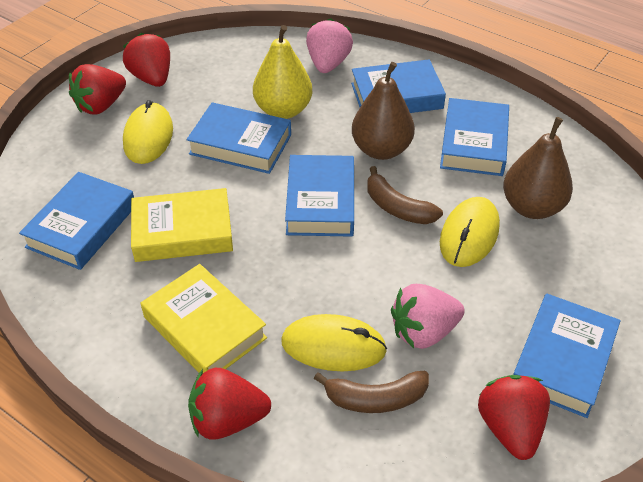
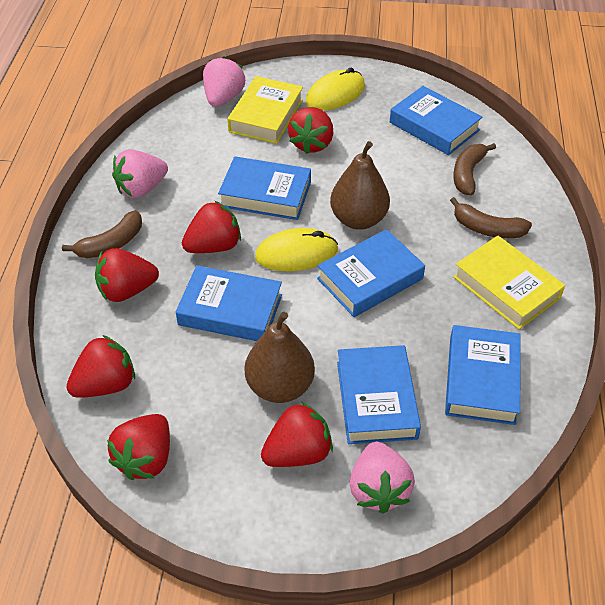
brown banana: [314,371,429,413] [367,166,443,224] = 2 -> [62,210,142,258] [450,197,532,238] [453,143,496,195] = 3
pink strawberry: [306,18,353,73] [391,284,465,349] = 2 -> [112,149,168,198] [203,56,245,107] [349,442,415,514] = 3
red strawberry: [69,64,126,114] [123,33,170,87] [188,368,271,440] [478,375,550,460] = 4 -> [66,335,135,398] [95,248,159,302] [107,414,170,480] [182,201,241,253] [261,402,333,467] [288,107,333,154] = 6
yellow mouse: [123,100,173,164] [281,314,387,371] [440,197,500,267] = 3 -> [255,228,338,271] [306,68,365,111] = 2
yellow pear: [253,25,312,119] = 1 -> none = 0

